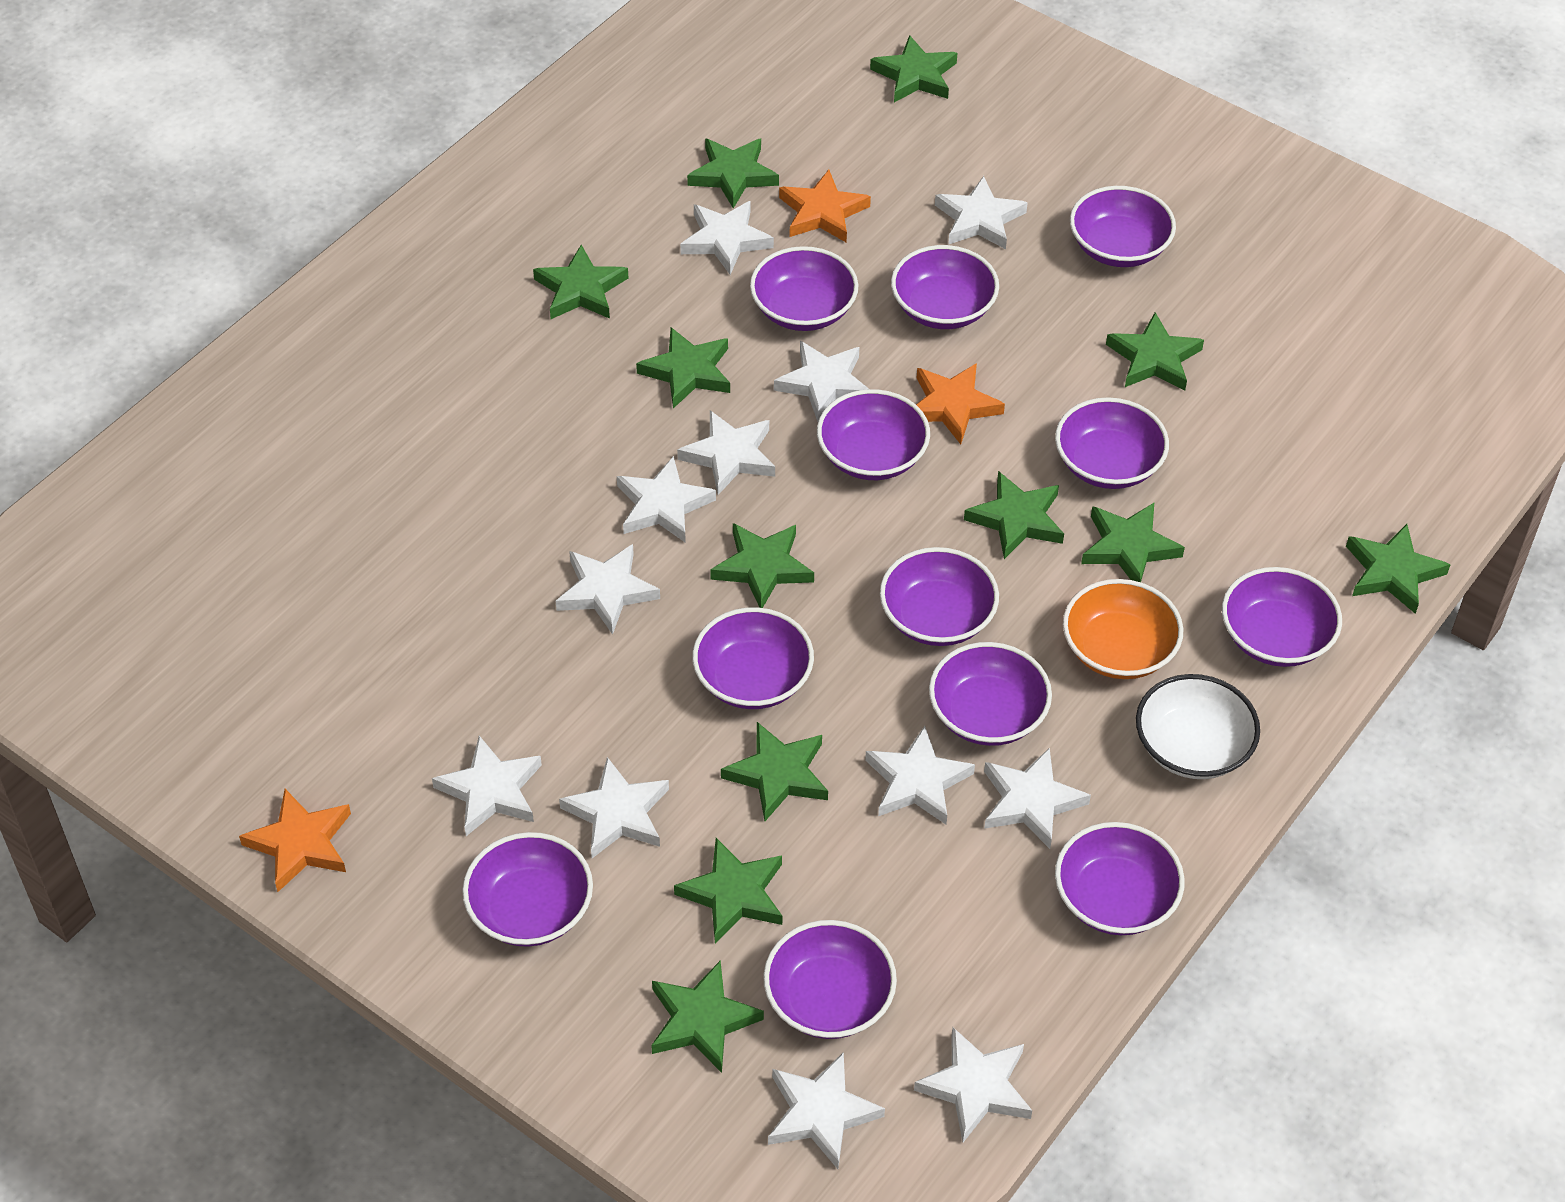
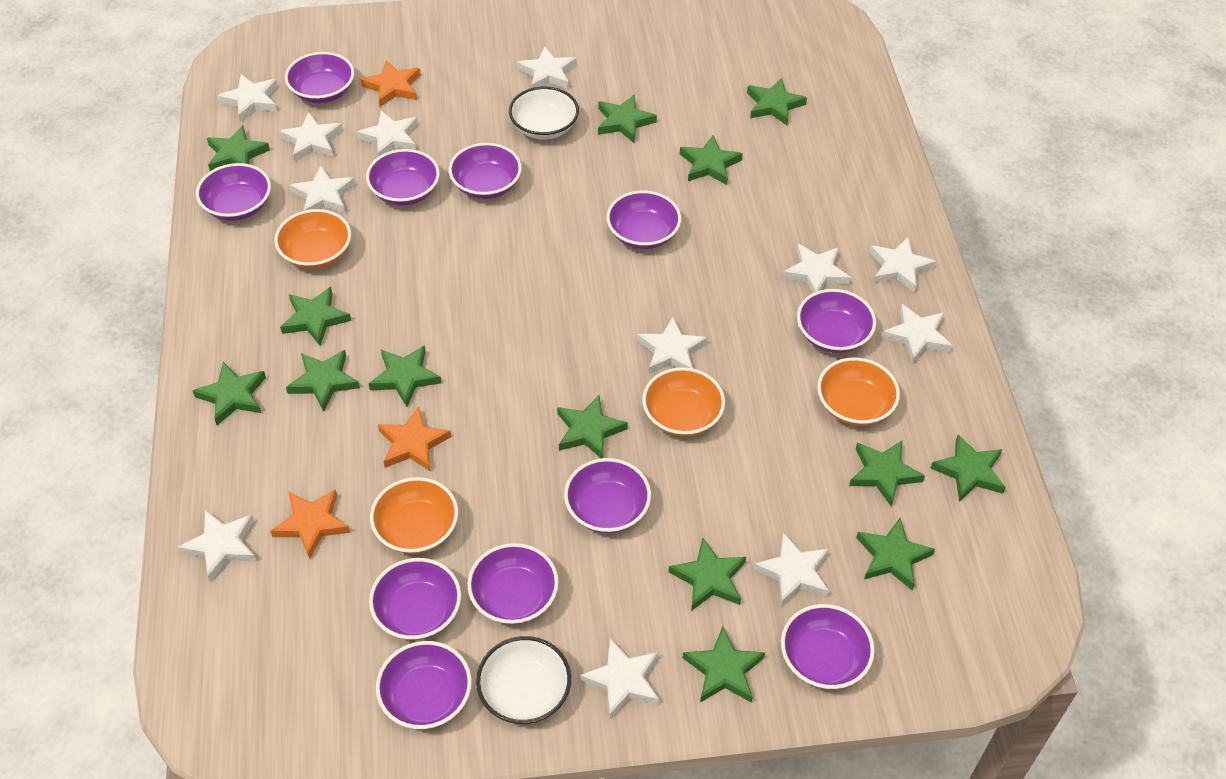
green star: [533,245,628,319] [636,327,730,408] [651,960,764,1073] [674,838,782,943] [687,138,779,208] [710,523,814,608] [721,722,828,821] [870,35,957,102] [964,471,1064,559] [1081,503,1185,582] [1106,312,1204,391] [1346,524,1451,614] = 12 -> [193,362,266,425] [207,125,270,171] [280,287,351,346] [286,350,360,412] [369,345,441,407] [557,395,628,458] [598,95,657,143] [669,538,746,610] [680,135,743,185] [683,626,765,702] [747,78,807,125] [849,441,925,506] [856,518,935,590] [931,434,1006,502] = 14
orange bowl: [1063,579,1183,679] = 1 -> [274,209,351,269] [370,477,458,554] [642,367,725,437] [817,357,900,426] = 4
purple bowl: [462,832,593,947] [692,607,814,709] [750,246,858,331] [763,920,897,1039] [817,389,930,480] [880,547,999,646] [891,245,999,329] [929,642,1052,746] [1055,397,1169,489] [1055,822,1185,935] [1070,186,1176,267] [1222,567,1342,667] = 12 -> [196,163,271,221] [285,52,354,103] [366,149,440,206] [369,558,461,640] [376,641,472,729] [449,143,522,199] [467,543,559,624] [564,458,651,533] [606,190,681,249] [781,604,875,689] [797,289,876,353] = 11
white bowl: [1136,674,1260,779] = 1 -> [476,636,571,724] [509,86,579,140] = 2

